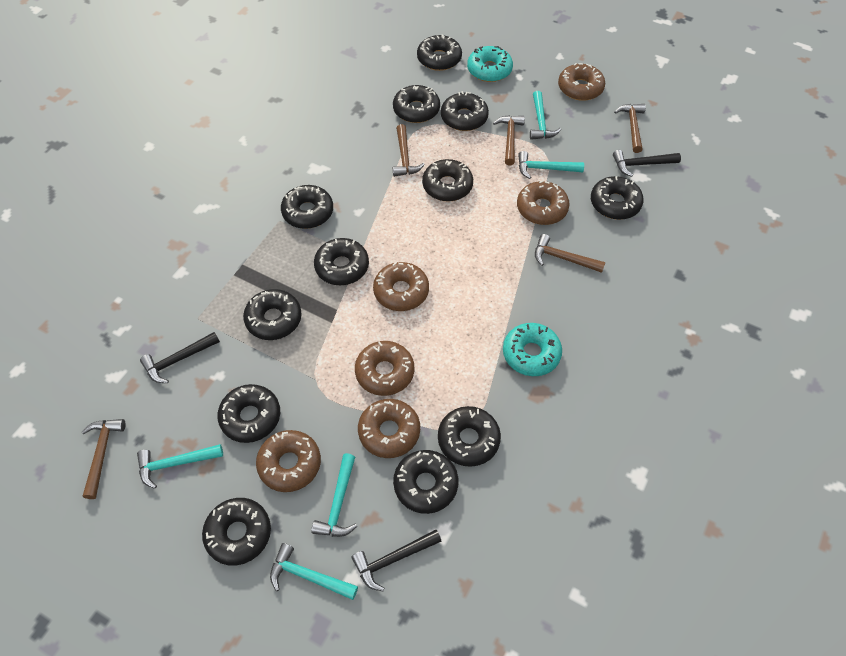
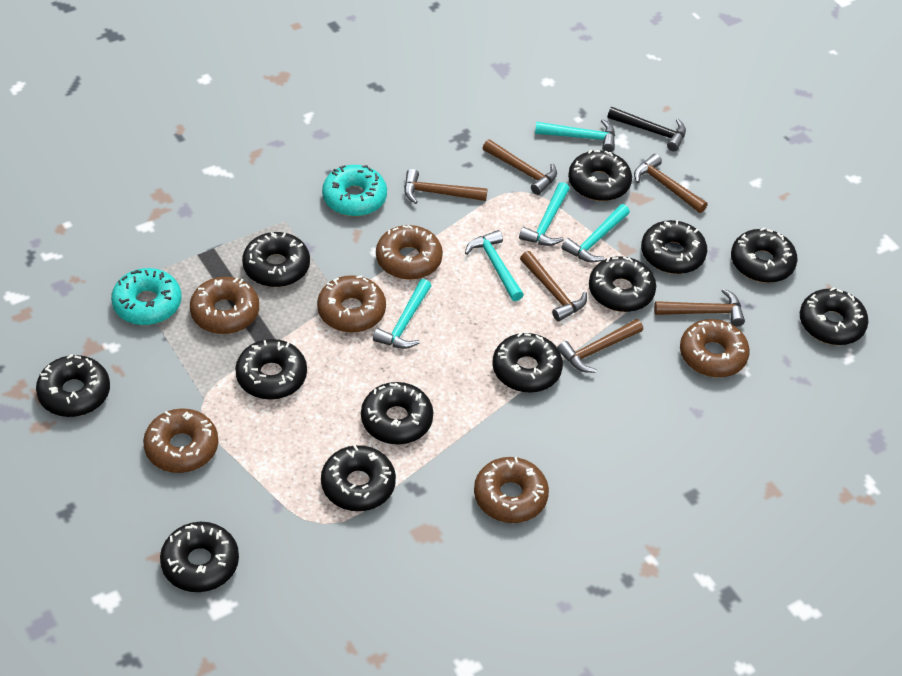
black hammer: [140,332,220,383] [351,530,442,591] [613,150,681,177] = 3 -> [607,107,686,151] = 1
brown hammer: [81,419,126,499] [393,124,425,177] [493,115,525,165] [535,234,606,273] [614,104,646,153] = 5 -> [404,169,488,204] [483,139,557,195] [520,251,587,321] [557,319,643,373] [634,154,708,213] [654,289,745,326] = 6

